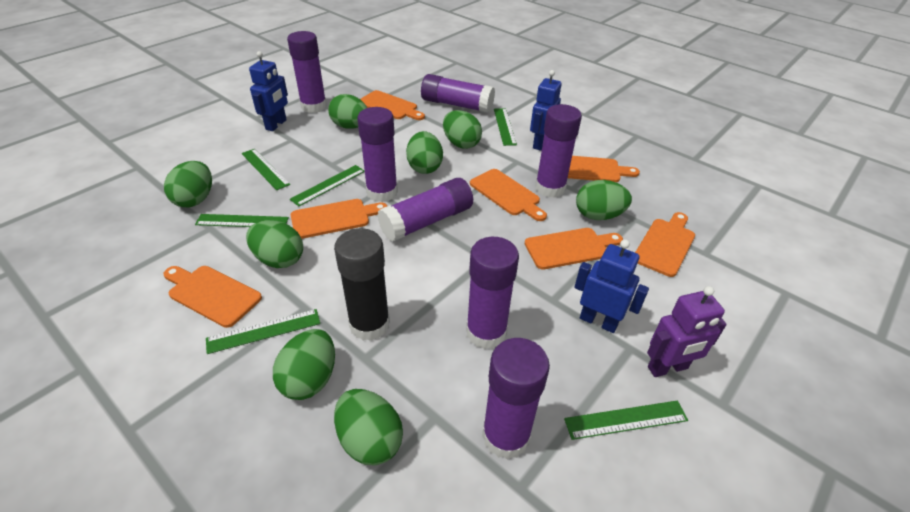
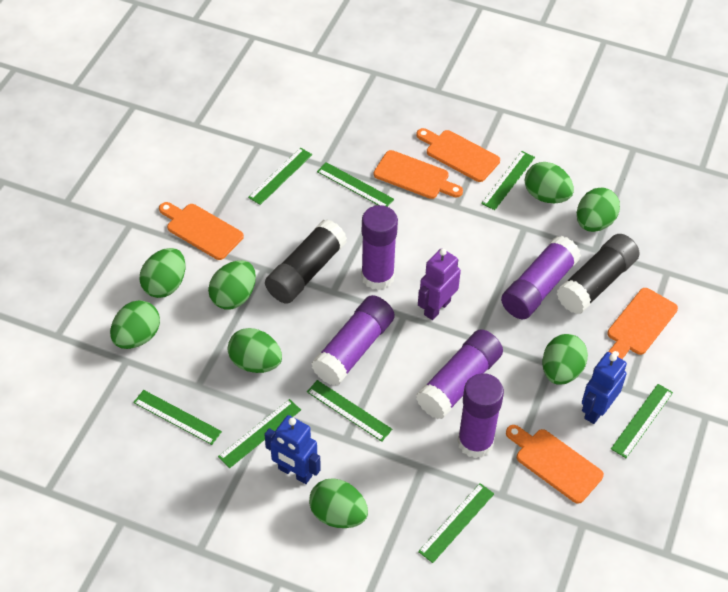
black glue stick: [334,228,390,341] = 1 -> [265,219,347,304] [557,234,639,314] = 2
blue robot: [249,51,288,131] [530,70,562,151] [574,240,649,333] = 3 -> [264,415,321,484] [582,352,627,424] = 2
green ruler: [195,214,289,227] [206,309,320,354] [242,149,290,190] [290,165,365,206] [494,108,517,146] [564,401,688,440] = 6 -> [133,390,222,445] [218,399,301,468] [248,148,312,205] [307,380,392,442] [317,162,394,207] [418,483,494,563] [481,151,535,210] [611,384,673,458] = 8
orange cutting board: [163,266,262,328] [291,199,387,239] [360,90,425,120] [470,169,547,221] [525,228,623,270] [568,156,640,182] [635,212,695,277] = 7 -> [159,202,244,260] [374,150,463,199] [416,128,500,182] [506,425,604,504] [607,288,678,359] = 5
purple glue stick: [287,31,327,113] [357,107,398,202] [377,178,473,242] [421,74,495,113] [466,237,519,349] [482,338,550,459] [535,104,582,198] = 7 -> [311,295,395,386] [361,205,398,290] [416,329,503,419] [457,373,504,458] [501,236,581,319] = 5

